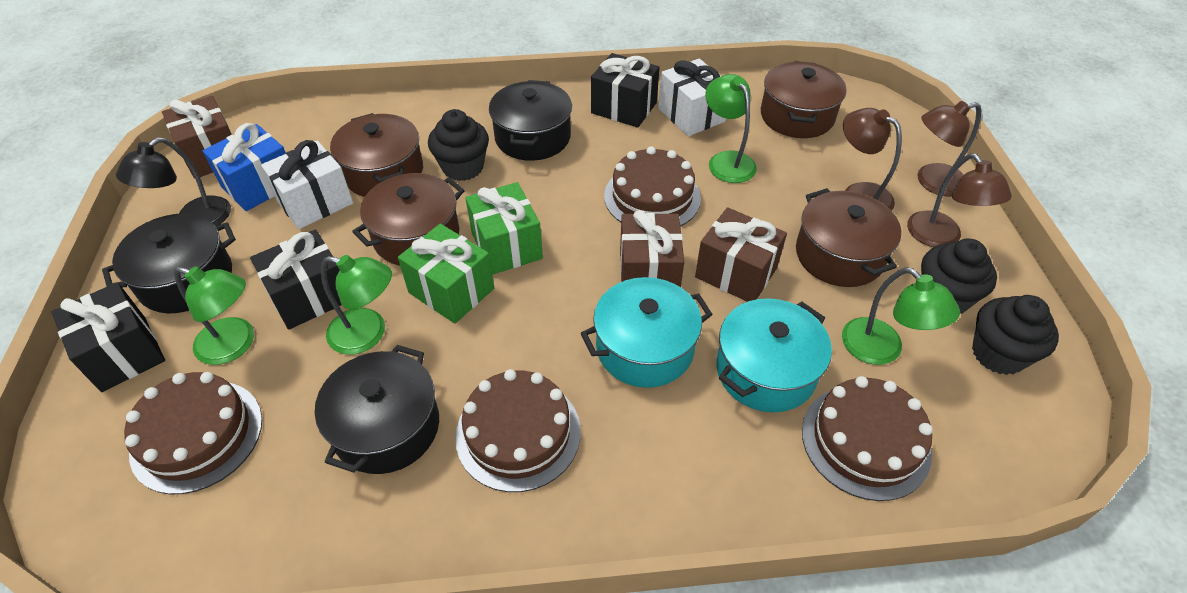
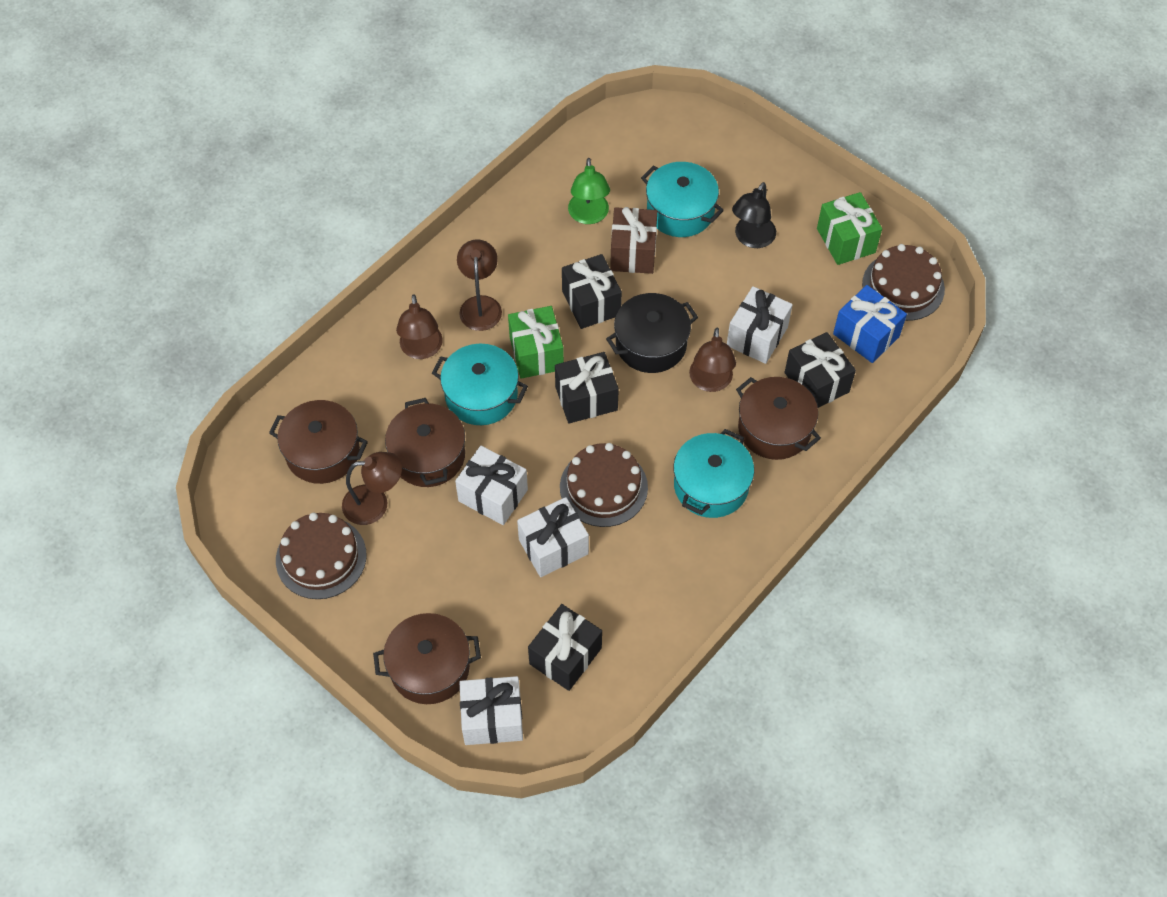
black cupcake: [428,109,489,181] [921,239,997,314] [972,295,1059,375] = 3 -> none = 0
black gift: [52,282,165,392] [250,230,341,330] [591,53,660,128] = 3 -> [528,604,602,691] [555,352,619,423] [562,254,622,329] [785,332,856,408] = 4
black pot: [102,213,236,313] [315,345,439,474] [489,80,572,161] = 3 -> [606,293,698,373] = 1
brown cake: [124,372,262,494] [455,369,581,492] [604,146,701,227] [802,376,933,501] = 4 -> [276,513,367,599] [560,443,648,527] [862,244,945,321] = 3
brown gift: [162,96,232,179] [620,210,684,287] [695,207,787,302] = 3 -> [610,207,657,274] = 1
brown lamp: [843,108,902,211] [907,153,1012,247] [918,101,981,197] = 3 -> [342,452,402,525] [396,294,443,359] [457,239,502,331] [689,328,736,392] = 4
green lamp: [174,267,254,365] [321,255,392,355] [705,74,757,183] [842,267,960,365] = 4 -> [568,158,610,224] = 1
turquoise pot: [581,277,713,388] [716,298,832,412] = 2 -> [432,344,528,425] [641,162,724,237] [673,429,754,518] = 3
white gift: [261,140,353,229] [658,59,726,136] = 2 -> [455,446,528,525] [459,676,523,745] [517,497,589,577] [727,286,793,364] = 4

